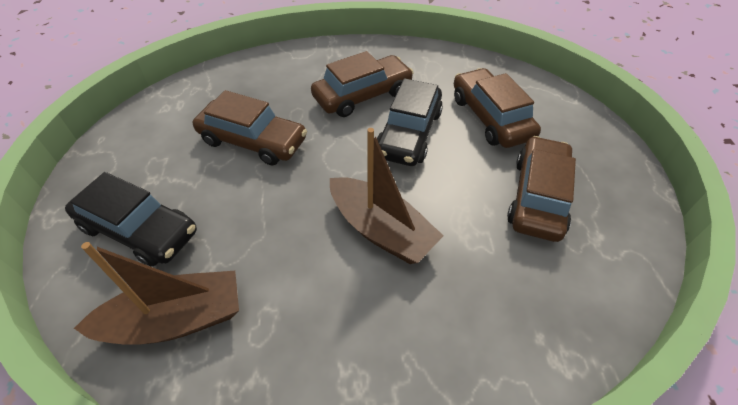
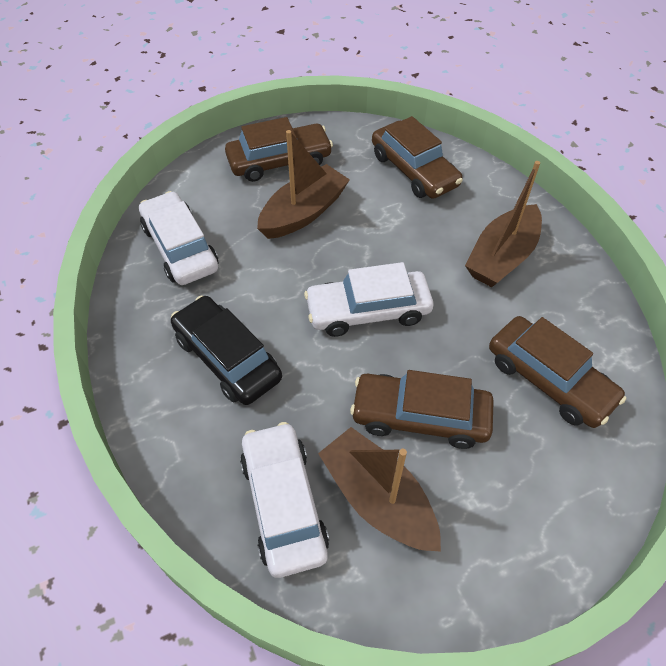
black car: [65,172,197,267] [377,78,443,166] = 2 -> [171,296,282,405] = 1
brown boat: [74,242,239,345] [330,128,444,264] = 2 -> [257,130,350,239] [318,427,441,552] [465,161,542,287] = 3
white car: none = 0 -> [139,191,218,285] [240,422,329,578] [304,262,434,337] = 3

